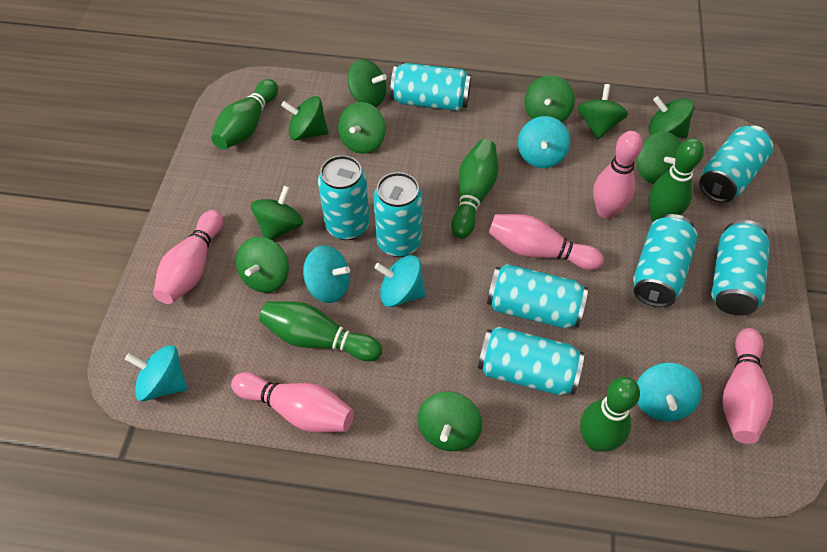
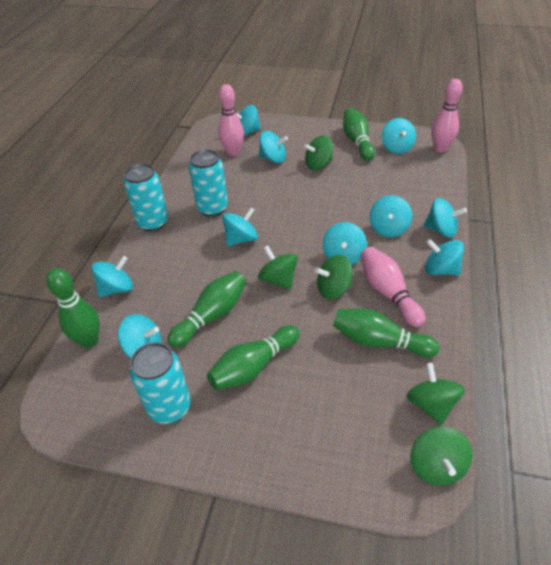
green spinning top: [236,237,289,293] [251,186,303,240] [281,96,329,140] [338,102,386,154] [348,59,387,107] [418,392,482,451] [525,75,575,122] [578,84,628,140] [637,132,681,184] [648,96,694,138] = 10 -> [258,246,298,290] [304,135,333,170] [315,255,353,299] [407,363,465,425] [410,427,473,486] = 5
pink bowling pin: [153,210,223,304] [231,372,354,432] [488,214,604,270] [593,131,643,219] [722,328,773,444] = 5 -> [218,84,244,156] [360,247,425,327] [431,79,463,152] = 3
turquoise can: [318,155,370,240] [373,172,423,257] [390,63,471,111] [478,326,584,395] [487,264,588,328] [633,214,698,307] [699,125,773,202] [711,220,770,315] = 8 -> [124,163,168,232] [130,342,191,424] [189,149,228,217] = 3
turquoise spinning top: [125,345,187,401] [303,245,350,303] [374,255,426,307] [518,116,570,168] [637,363,702,421] = 5 -> [91,256,133,297] [118,314,162,358] [222,208,258,246] [237,105,261,136] [259,131,288,163] [323,222,367,265] [370,195,412,237] [382,118,416,154] [424,198,467,238] [425,239,464,275] = 10

